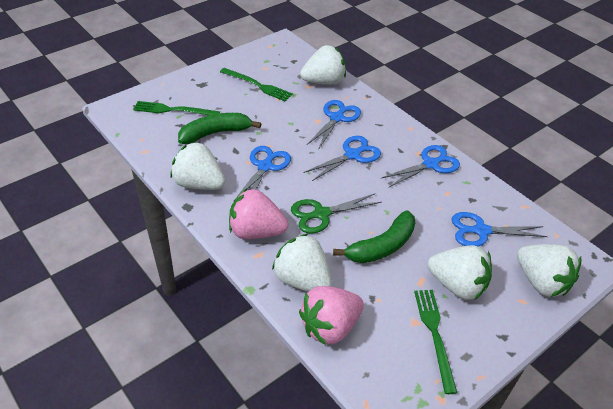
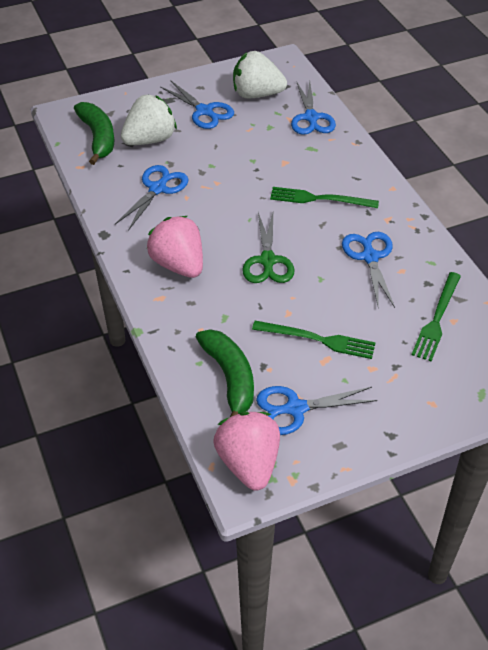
white strawberry: [170,142,225,190] [272,234,332,292] [300,45,346,85] [428,245,492,300] [517,244,581,297] = 5 -> [121,94,177,145] [233,51,287,98] = 2

